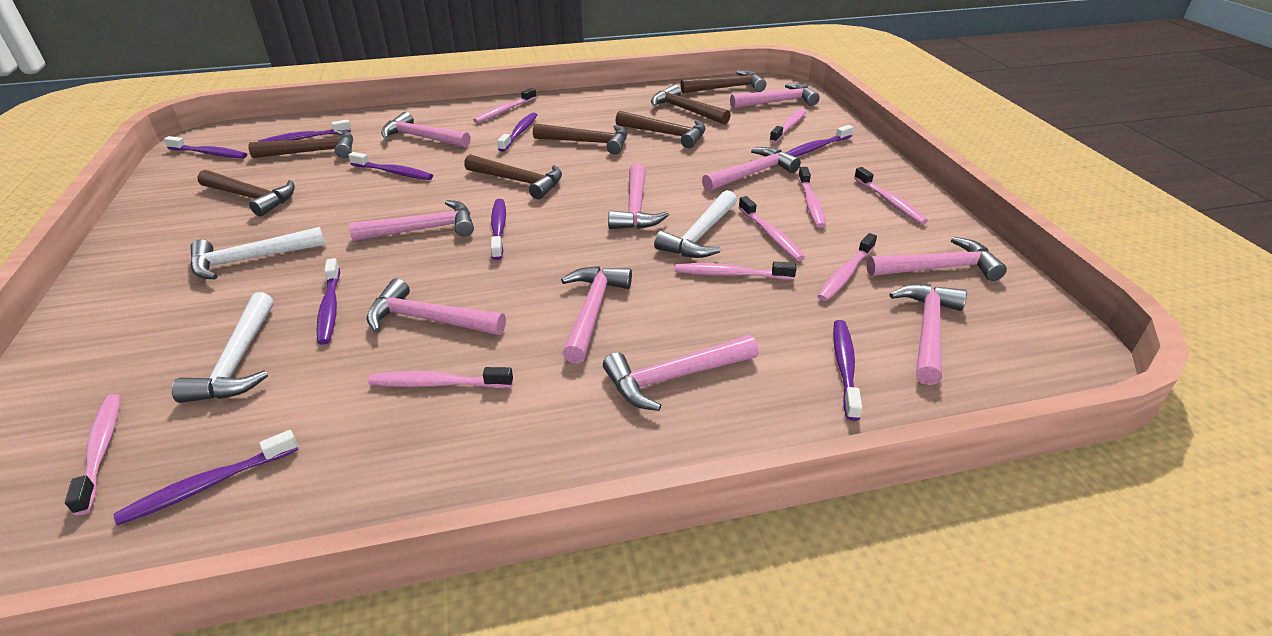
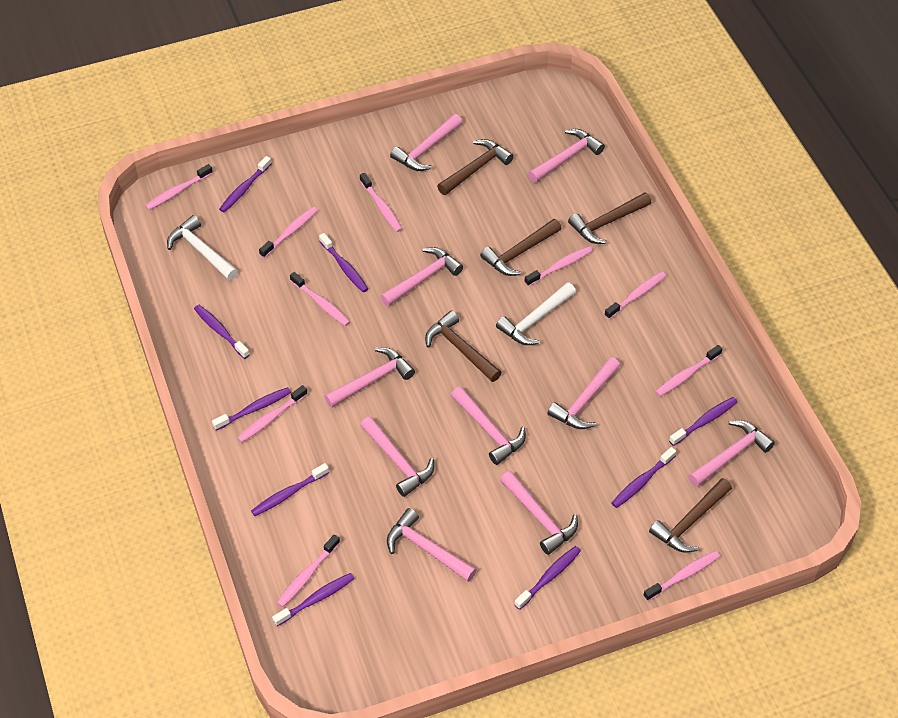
brown hammer: [197,170,295,217] [248,130,353,158] [464,154,562,199] [533,123,627,154] [615,111,706,148] [651,84,731,125] [680,71,766,93] = 7 -> [425,311,502,382] [437,139,514,195] [480,219,562,276] [568,192,651,244] [649,478,732,553] = 5
pink toothbrush: [65,394,120,515] [368,367,513,388] [473,88,537,123] [675,262,797,280] [738,196,805,261] [770,108,807,143] [798,167,826,228] [817,233,877,301] [854,167,928,224] = 9 -> [145,164,213,210] [237,385,308,443] [259,207,318,258] [277,534,340,608] [290,272,350,326] [360,173,402,232] [524,246,593,286] [604,271,666,319] [643,551,720,601] [655,345,722,397] = 10
white hammer: [172,292,274,403] [190,227,326,279] [654,190,737,258] = 3 -> [167,215,238,280] [496,282,576,345] = 2

